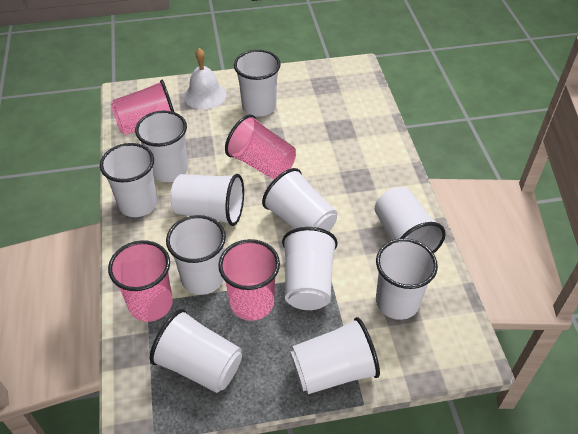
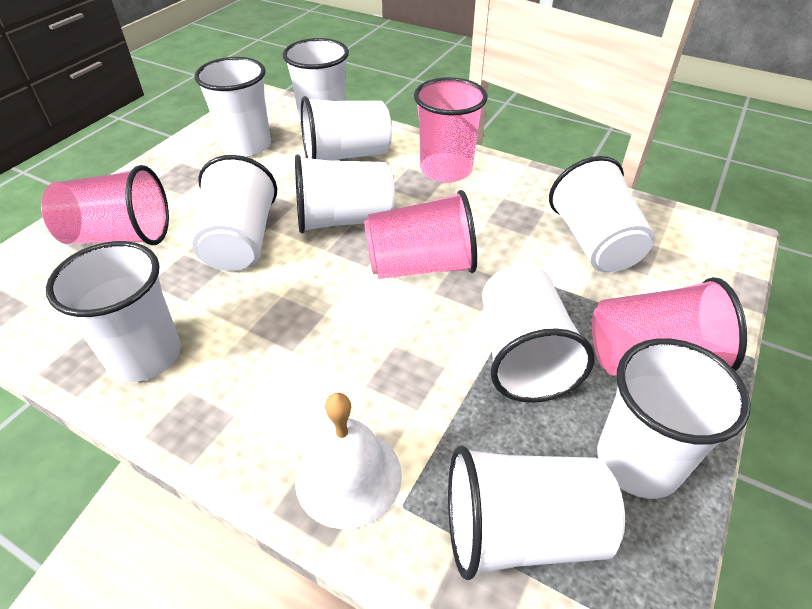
white cup: [100,143,158,217] [135,110,188,182] [150,309,242,393] [166,215,226,295] [170,174,244,226] [234,50,281,117] [262,168,337,232] [282,227,338,310] [290,317,380,394] [375,187,446,253] [376,238,438,320] = 11 -> [46,241,181,382] [192,155,277,271] [194,57,271,157] [283,38,349,126] [295,154,395,233] [301,96,392,161] [448,445,625,580] [482,264,595,403] [549,156,655,272] [597,338,751,499] = 10

